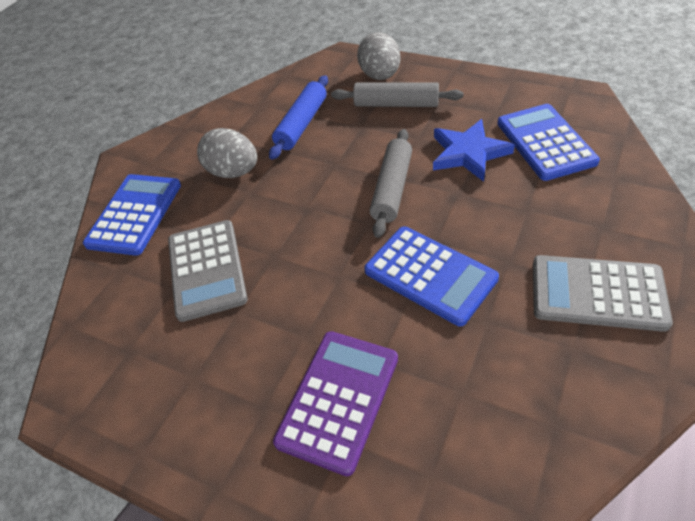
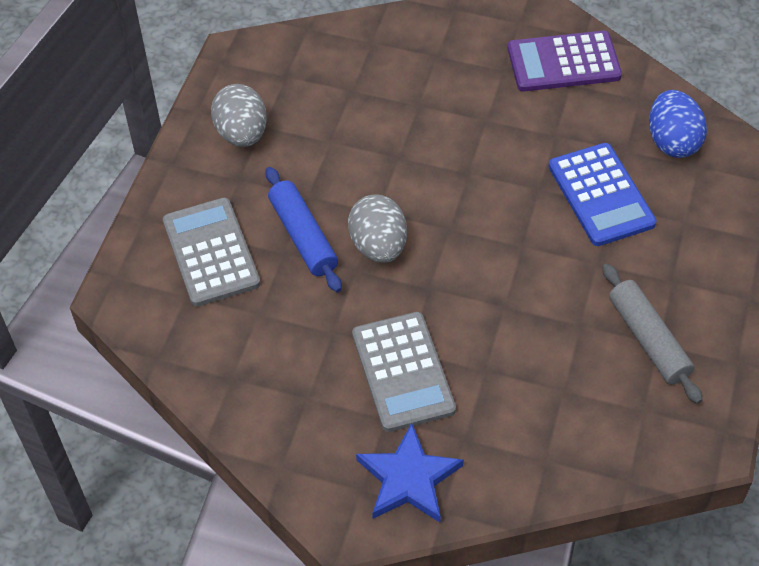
blue calculator: [83,174,181,256] [364,227,499,326] [497,104,600,181] = 3 -> [548,143,657,246] = 1
blue egg: none = 0 -> [649,90,707,158] = 1
grey rolling pin: [331,83,463,107] [370,129,412,238] = 2 -> [602,264,703,404] = 1

